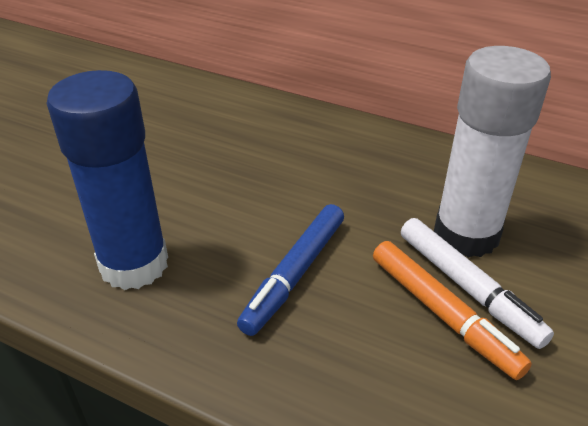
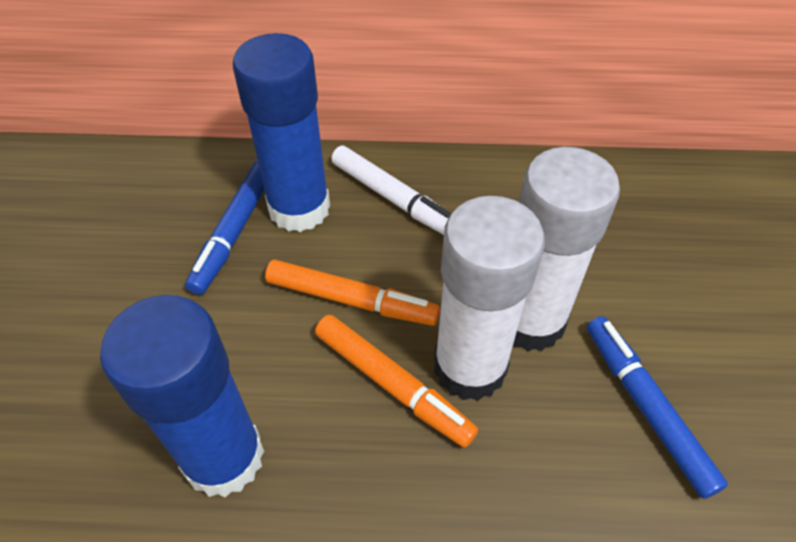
blue glue stick: [47,70,168,290] = 1 -> [100,295,264,497] [233,33,330,232] = 2
blue marker: [237,204,344,336] = 1 -> [185,161,265,295] [587,316,728,499] = 2
orange marker: [373,241,532,380] = 1 -> [265,259,440,326] [315,315,478,448] = 2
white glue stick: [434,46,551,258] = 1 -> [434,196,545,401] [513,147,620,351] = 2

